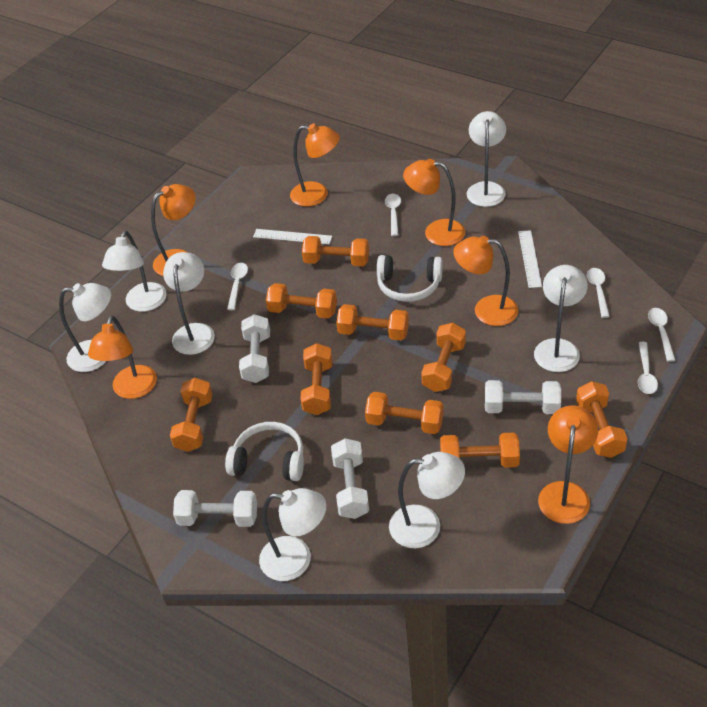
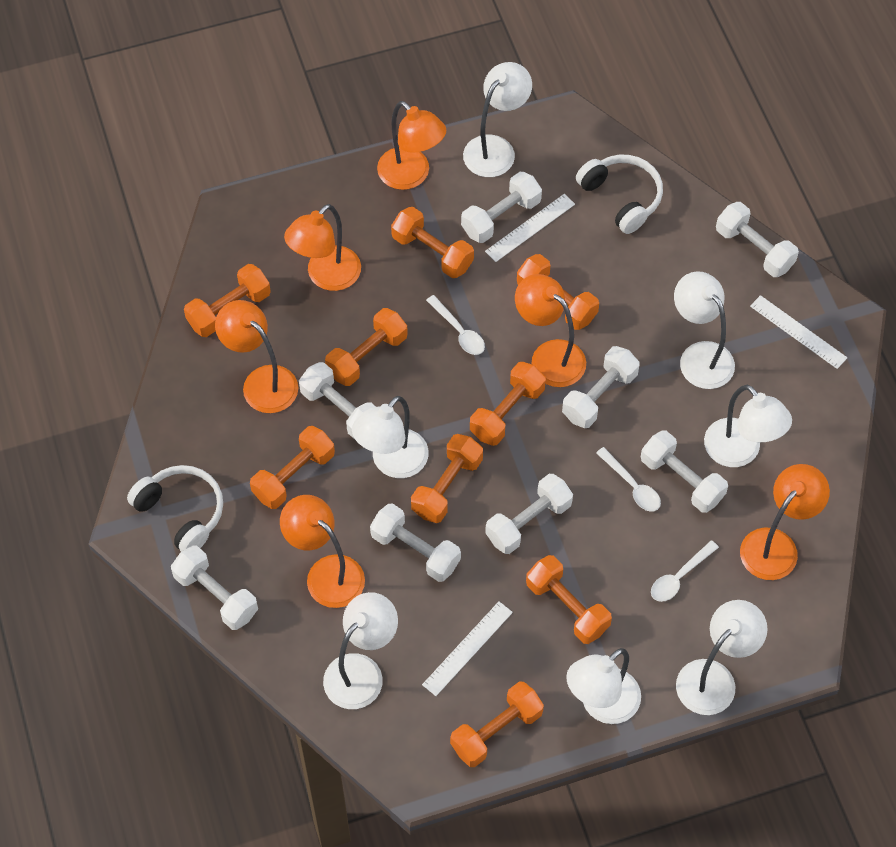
white dumbbell: [173,490,257,527] [239,314,270,383] [331,438,369,519] [485,380,561,414] = 4 -> [171,546,258,630] [299,362,376,439] [370,503,461,582] [461,172,542,243] [485,474,573,554] [562,346,640,428] [641,430,728,513] [716,202,799,277] = 8
white ruler: [253,229,332,244] [518,230,542,288] = 2 -> [422,601,513,696] [485,194,575,262] [750,295,847,369] = 3
white spoon: [227,263,248,310] [385,194,401,236] [587,268,610,318] [638,342,658,394] [648,308,675,362] = 5 -> [426,295,485,355] [596,447,661,512] [651,540,719,602] = 3

